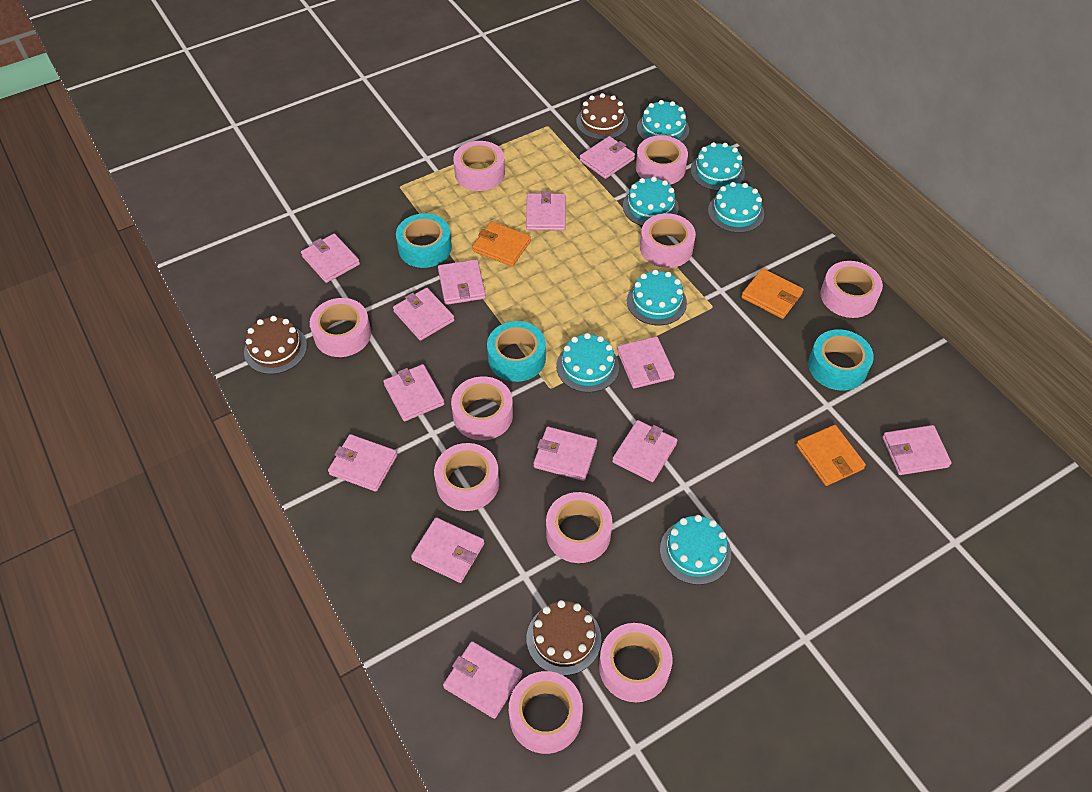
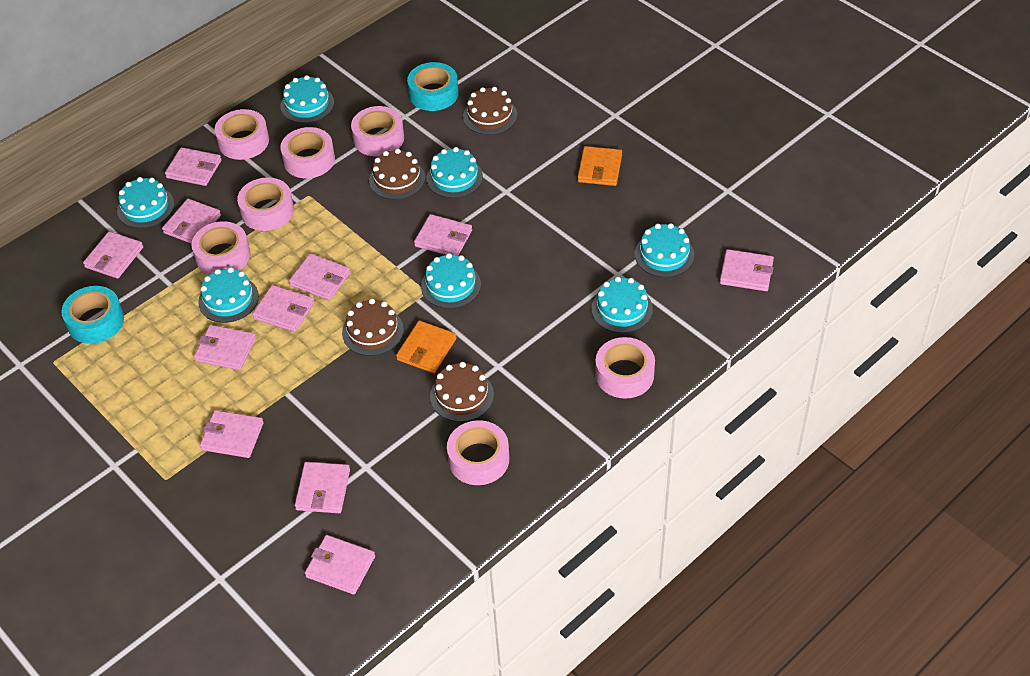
brown cake: [244,316,307,374] [527,600,601,675] [576,93,628,140] = 3 -> [342,299,404,356] [369,149,425,200] [430,362,494,422] [463,87,517,135] = 4
orange wallet: [472,221,531,267] [741,268,804,319] [796,425,866,486] = 3 -> [396,321,457,373] [578,146,622,186] = 2
pink tape: [310,298,371,357] [434,443,499,511] [451,377,513,440] [453,141,505,191] [509,671,583,754] [546,492,612,563] [599,623,672,702] [636,135,688,185] [640,213,696,268] [820,261,883,318] = 10 -> [191,221,250,275] [215,109,269,160] [237,177,294,231] [280,127,335,178] [351,106,404,157] [447,420,509,485] [595,337,655,399] = 7
pink wallet: [301,234,360,283] [328,434,397,492] [383,364,444,422] [393,288,454,341] [411,517,484,583] [438,259,486,305] [443,641,523,719] [526,191,566,230] [533,427,597,481] [580,136,635,179] [612,420,677,482] [617,336,675,389] [883,425,952,475] = 13 -> [83,231,143,279] [162,199,221,244] [165,147,222,186] [194,325,256,370] [200,410,264,458] [252,285,314,332] [289,253,351,300] [295,462,350,513] [305,535,375,595] [414,214,472,256] [720,249,774,291] = 11
turquoise tape: [396,213,452,268] [487,321,546,382] [808,329,874,391] = 3 -> [61,286,124,344] [407,62,459,111] = 2

